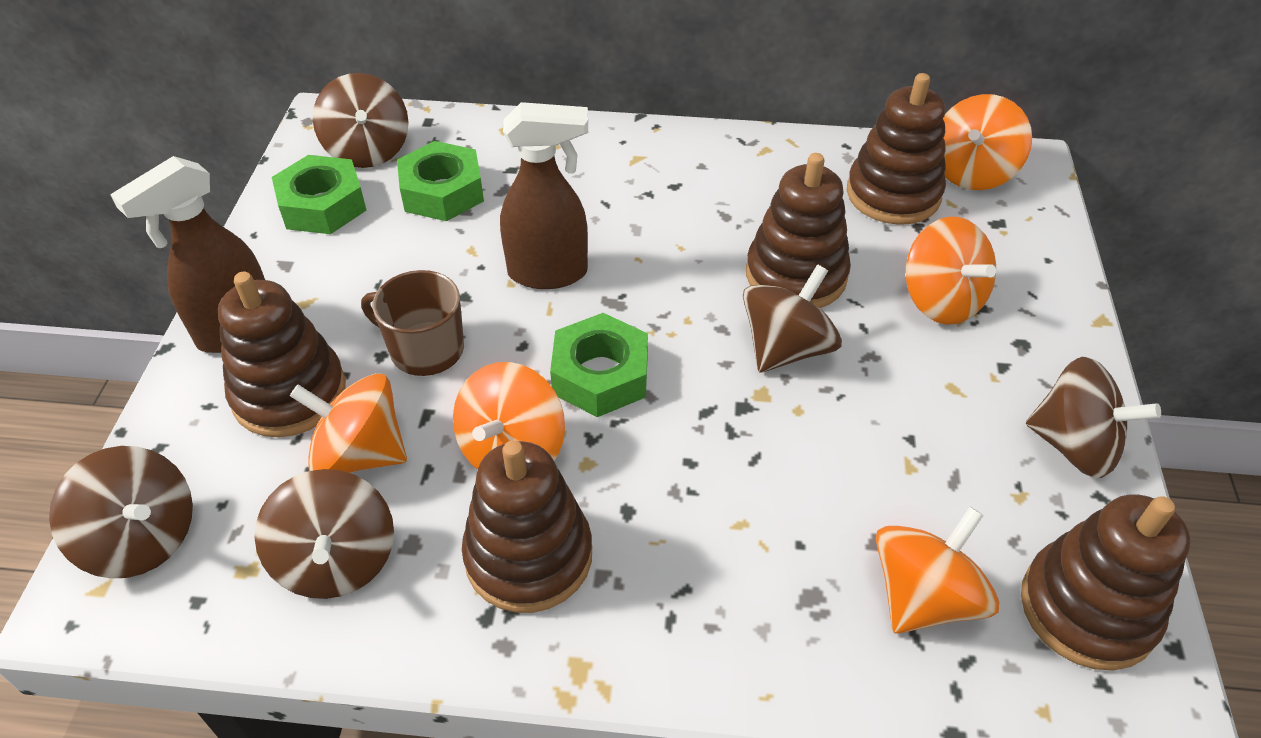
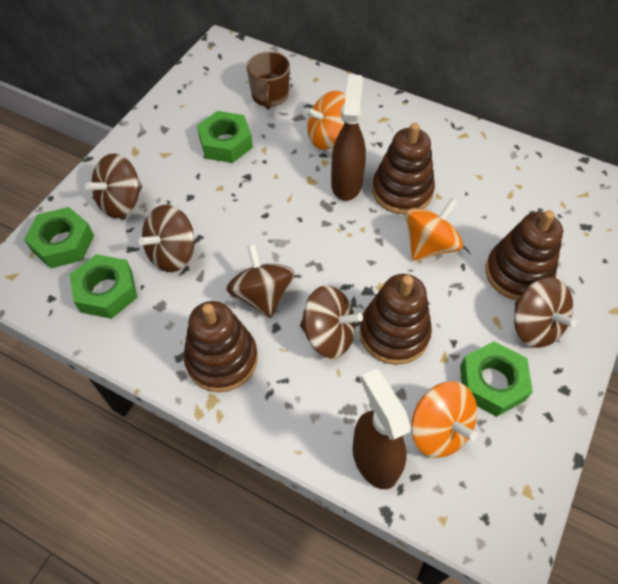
brown stacking toy: [218,272,346,437] [462,440,592,613] [746,153,851,308] [847,73,946,225] [1021,494,1191,670] = 5 -> [184,301,258,392] [359,274,432,365] [372,123,435,215] [485,210,563,300] = 4
green nut: [272,155,367,234] [397,141,484,221] [550,313,648,417] = 3 -> [24,207,94,269] [70,254,137,319] [197,111,253,163] [460,341,533,417] = 4
orange spinning top: [290,373,407,473] [453,362,565,470] [876,507,999,634] [906,217,996,324] [943,94,1032,190] = 5 -> [304,91,346,149] [406,198,463,261] [411,382,477,458] = 3

